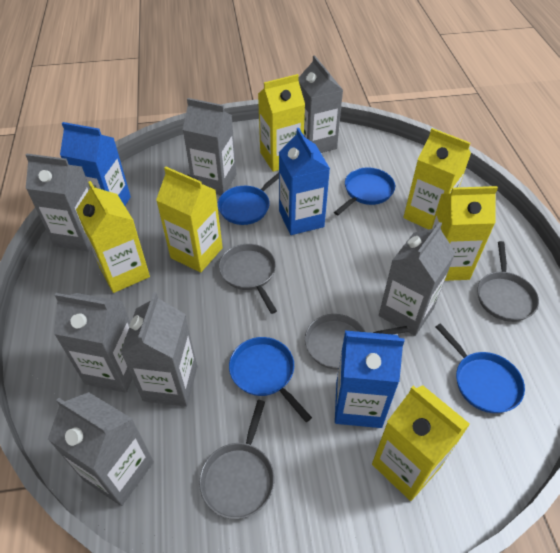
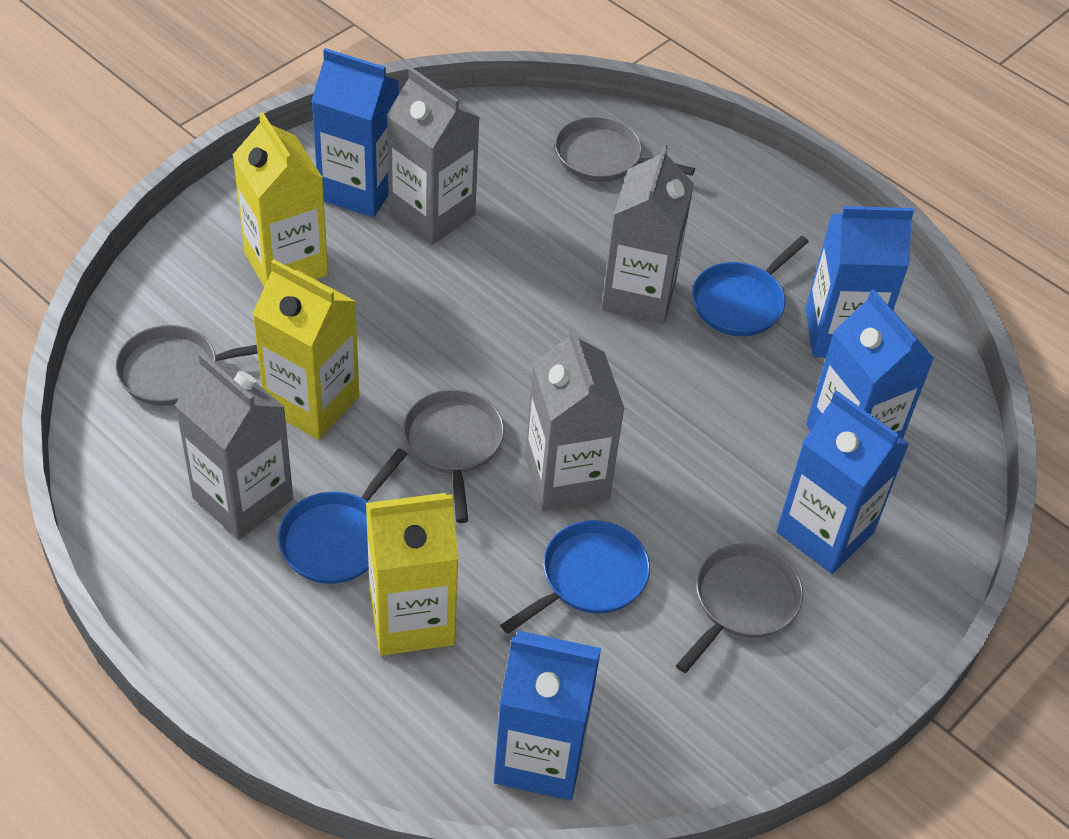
blue carton: [60,122,131,206] [279,128,330,235] [335,331,405,428] = 3 -> [311,48,399,218] [494,630,601,800] [776,390,909,574] [805,206,914,357] [806,289,934,439] = 5
blue pan: [218,173,279,225] [229,337,312,422] [334,167,395,215] [436,323,525,413] = 4 -> [278,448,407,584] [500,520,650,634] [692,236,809,336] = 3
grey carton: [26,154,91,252] [48,392,154,506] [54,293,133,393] [121,292,197,407] [183,98,236,195] [299,55,343,153] [379,222,456,336] = 7 -> [175,353,293,540] [386,67,480,245] [525,327,625,511] [601,145,694,324] = 4
yellow carton: [76,181,150,293] [156,167,223,273] [258,74,305,172] [372,385,470,501] [403,128,471,230] [431,186,498,281] = 6 -> [233,112,328,287] [253,259,359,440] [366,493,459,656] = 3

